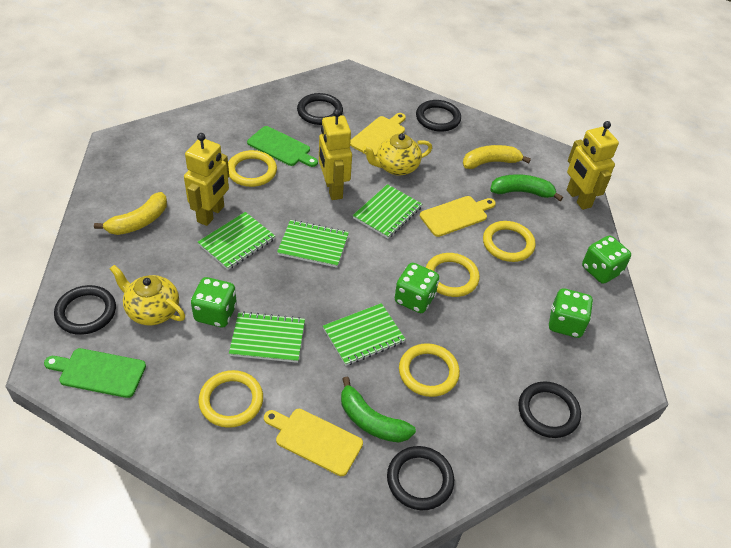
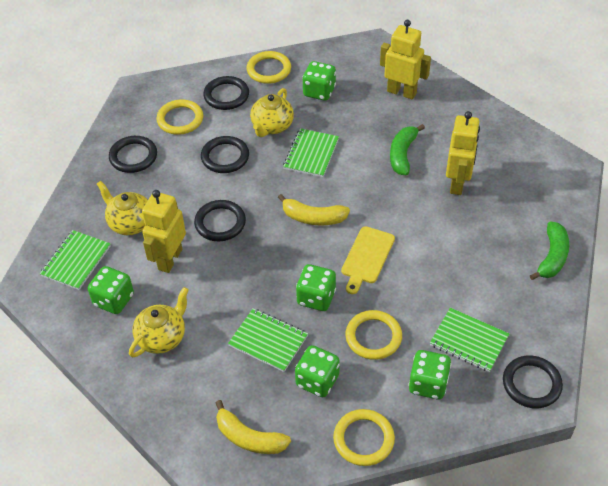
green cutting board: [44,348,146,398] [247,126,318,167] = 2 -> none = 0
green dice: [191,277,237,327] [395,263,439,313] [549,288,593,338] [582,235,631,284] = 4 -> [88,266,134,314] [295,345,340,397] [296,264,336,311] [302,61,336,101] [408,350,451,400] = 5
green notebook: [198,212,275,270] [229,311,305,363] [277,220,349,268] [323,303,406,366] [353,184,422,239] = 5 -> [40,230,111,290] [228,308,308,372] [283,128,339,177] [430,308,509,372] = 4
yellow cutting board: [264,409,363,476] [350,113,406,156] [420,196,496,237] = 3 -> [341,226,395,294] = 1
yellow ring: [198,370,263,428] [228,150,277,187] [399,343,460,397] [425,253,480,297] [483,221,536,262] = 5 -> [156,99,203,135] [247,51,291,84] [333,409,395,466] [345,310,402,360] = 4
yellow teapot: [110,265,185,325] [363,134,432,176] = 2 -> [97,181,148,235] [129,287,189,357] [250,88,294,137] = 3

